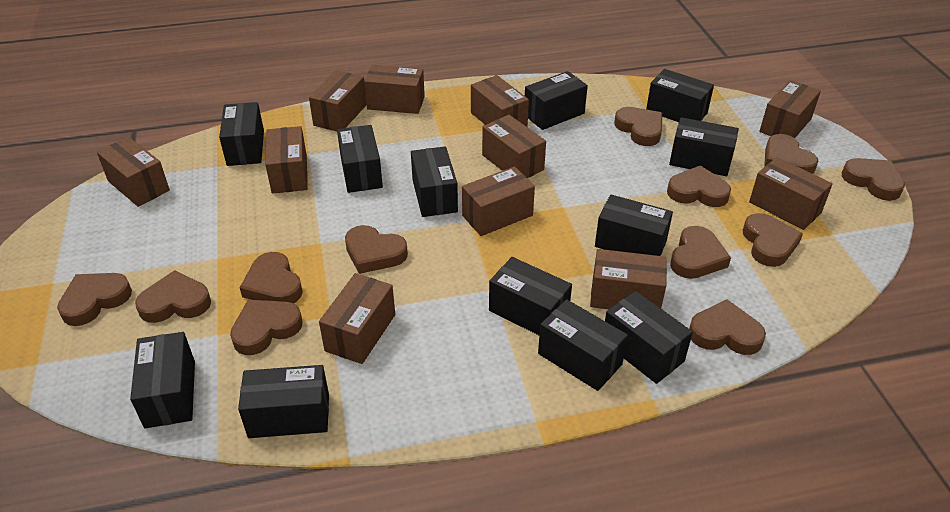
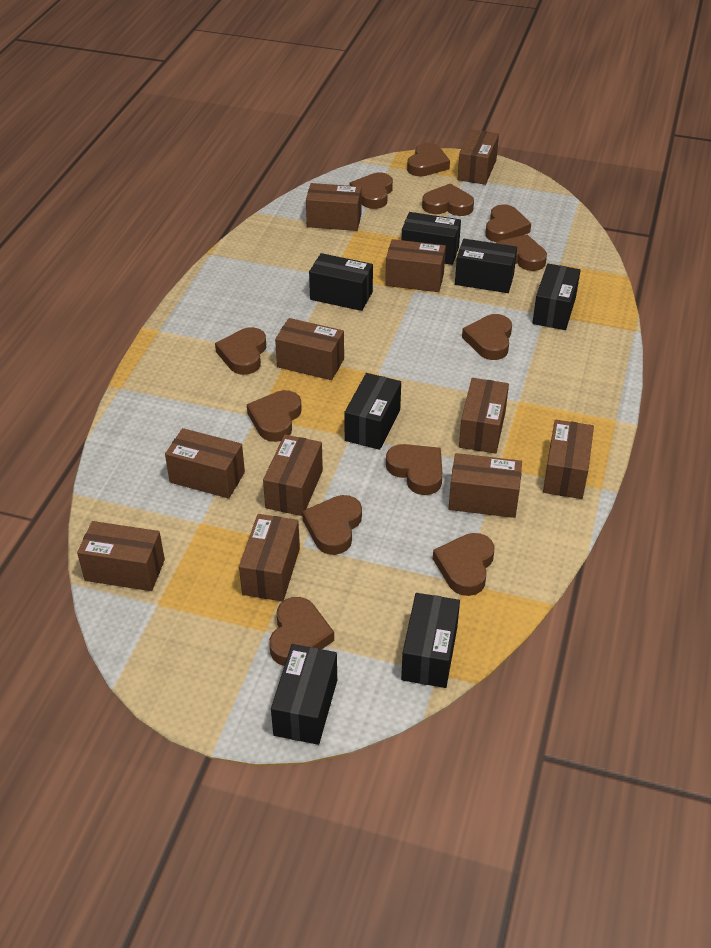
black box: [130,332,195,428] [219,102,264,166] [238,365,329,438] [337,125,383,193] [411,146,458,217] [489,257,572,335] [525,71,588,130] [538,299,628,391] [595,195,673,256] [605,291,693,384] [646,69,714,122] [669,117,739,176] = 12 -> [271,644,337,745] [309,253,373,311] [344,373,401,450] [401,593,460,688] [402,212,461,265] [455,239,517,293] [533,264,581,330] = 7

